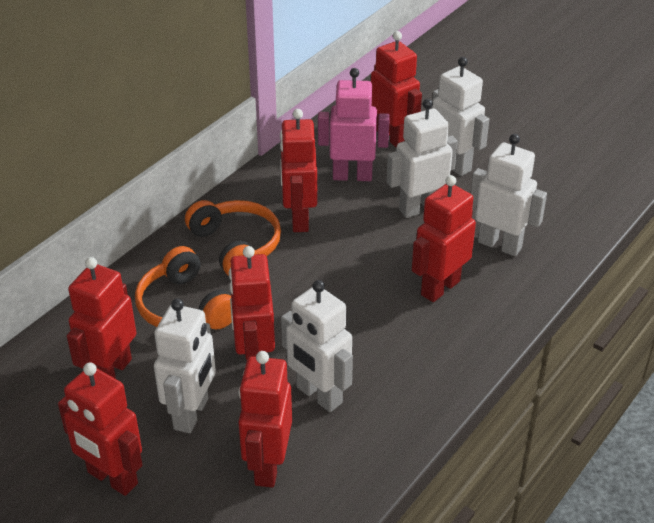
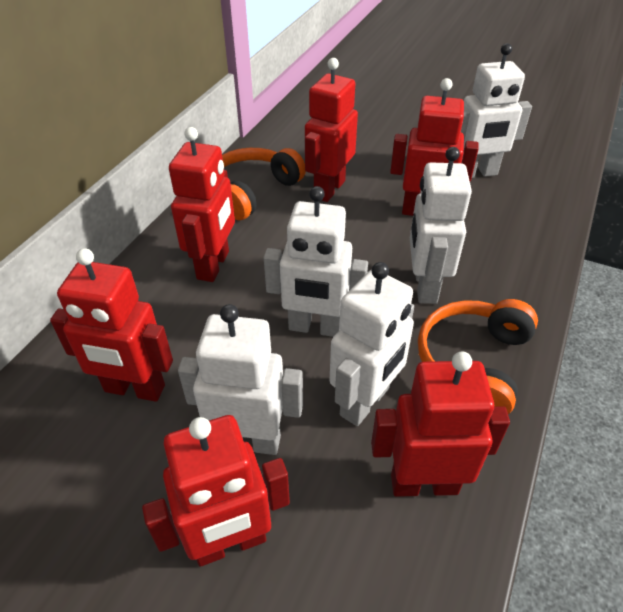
pink robot: [318,68,390,181] = 1 -> none = 0
red robot: [58,362,143,496] [67,257,136,379] [229,246,275,361] [238,351,292,488] [280,109,317,232] [371,31,422,148] [412,175,476,302] = 7 -> [50,248,173,402] [142,415,290,567] [169,127,235,282] [305,58,358,202] [371,351,510,497] [390,78,479,216] = 6

